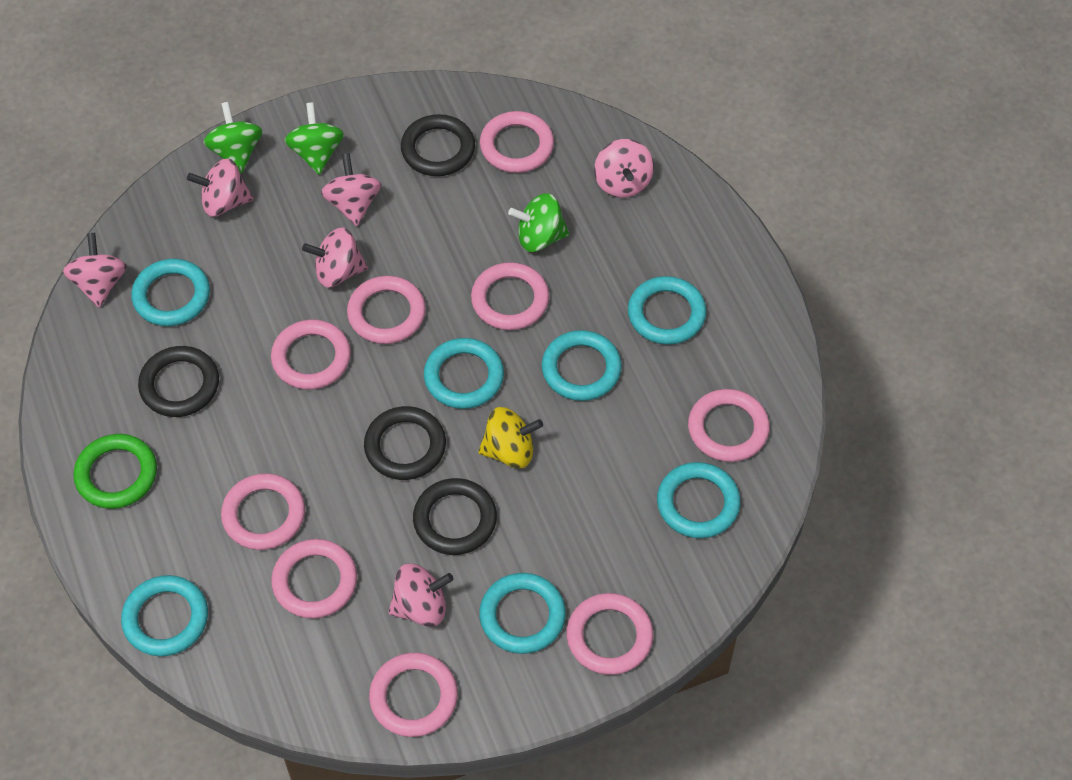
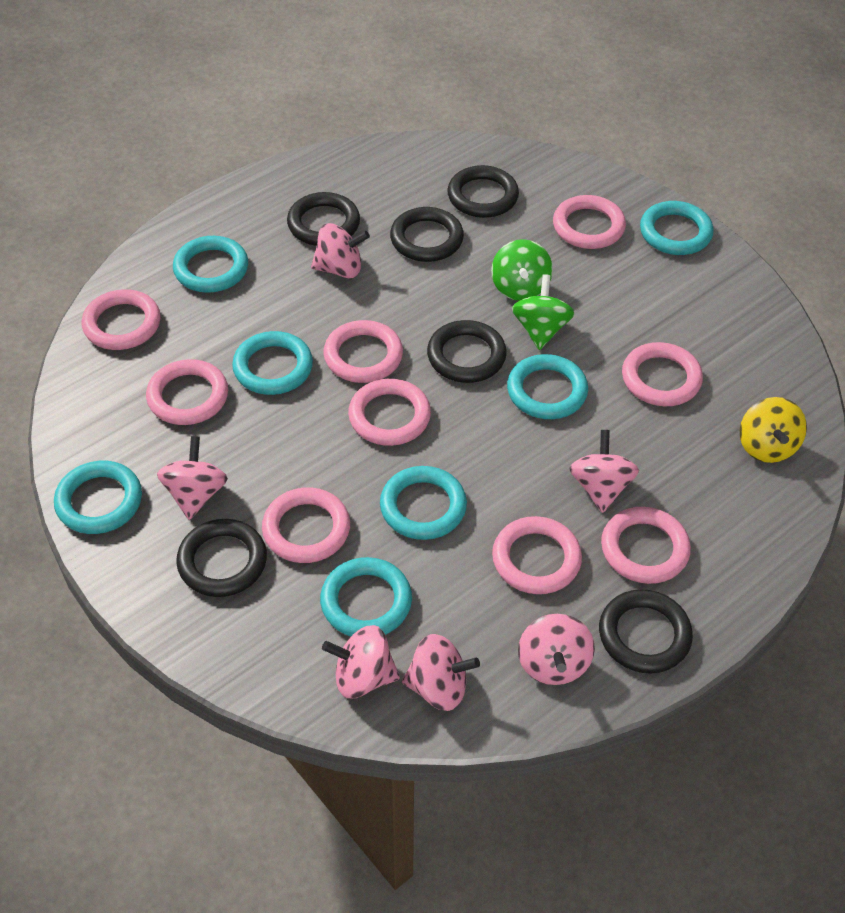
black ring: [138,346,219,417] [364,406,446,480] [401,114,475,176] [413,478,497,555] = 4 -> [176,519,267,597] [287,192,360,246] [390,207,464,262] [427,320,507,383] [447,165,519,218] [599,589,693,673] = 6
green ring: [73,434,157,509] = 1 -> none = 0
green spinning top: [203,102,262,173] [284,102,344,175] [508,193,570,252] = 3 -> [491,239,553,301] [512,274,575,350] = 2

